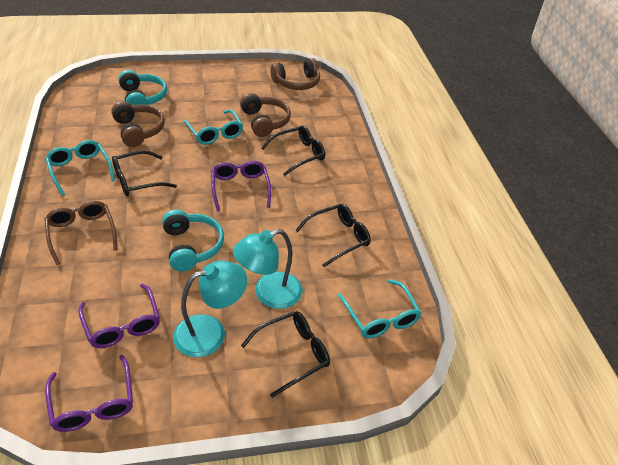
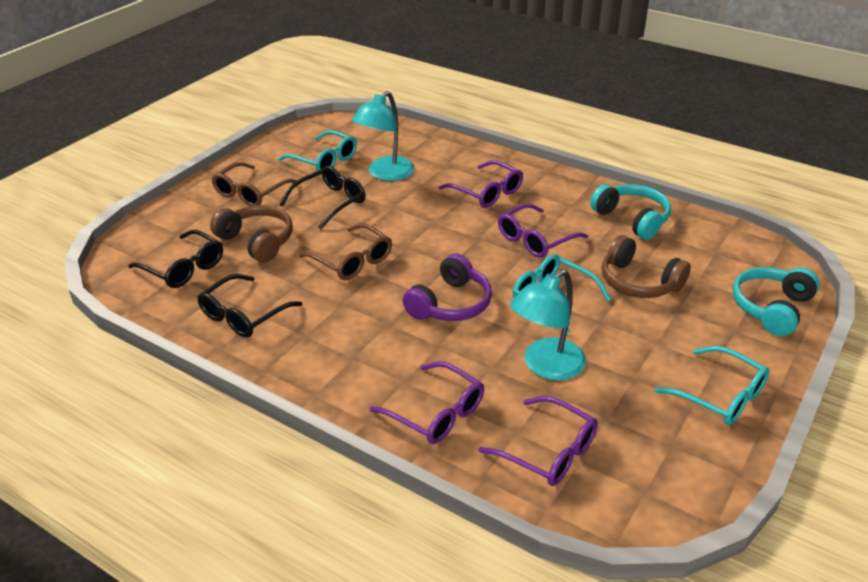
black glasses: [112,150,177,196] [241,311,330,398] [261,125,325,176] [295,204,371,267] = 4 -> [128,230,223,288] [197,274,302,338] [280,166,365,230] = 3
brown glasses: [45,201,118,265] = 1 -> [211,162,297,206] [299,223,392,280] = 2
brown headphones: [111,101,165,147] [240,93,291,137] [270,58,320,90] = 3 -> [210,205,293,263] [602,235,691,298] = 2
purple glasses: [45,355,133,432] [78,284,160,348] [211,161,271,212] = 3 -> [369,361,484,444] [439,160,523,208] [478,396,598,486] [498,204,588,258] = 4
purple headphones: none = 0 -> [403,254,492,321] = 1

